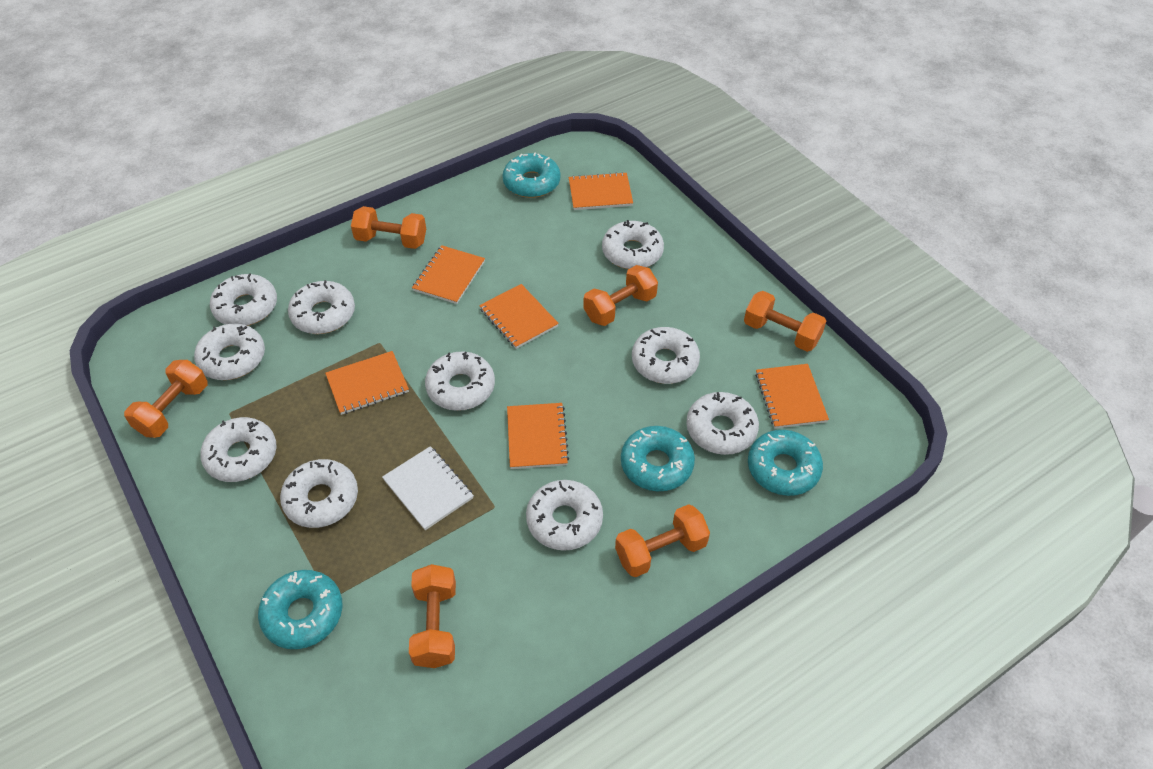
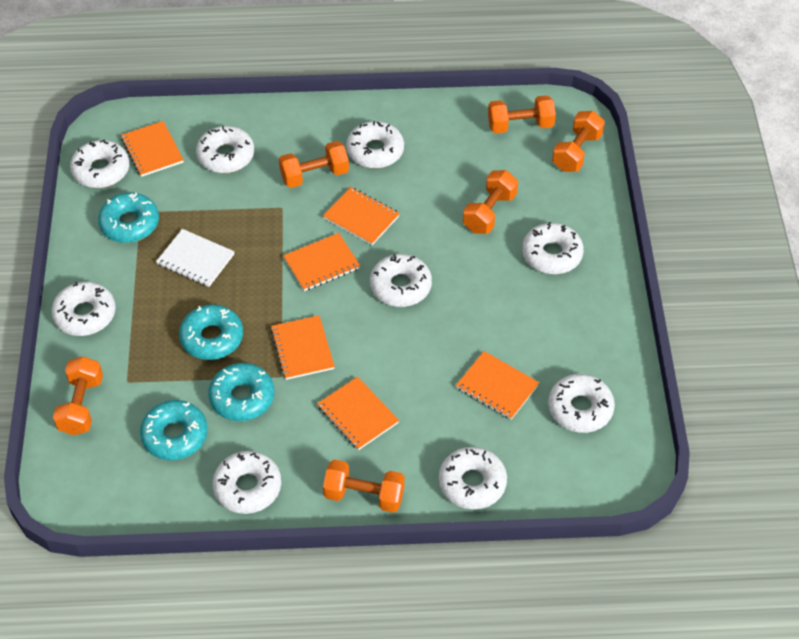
white donut: [194,323,265,380] [200,417,277,482] [210,274,277,326] [280,459,358,528] [288,280,355,334] [425,351,495,411] [526,480,603,551] [602,220,664,269] [632,327,700,384] [686,392,759,455] = 10 -> [51,282,116,336] [70,140,130,188] [196,126,254,173] [212,451,281,514] [346,121,404,168] [370,254,432,307] [439,447,507,510] [522,222,584,274] [548,374,615,433] = 9

